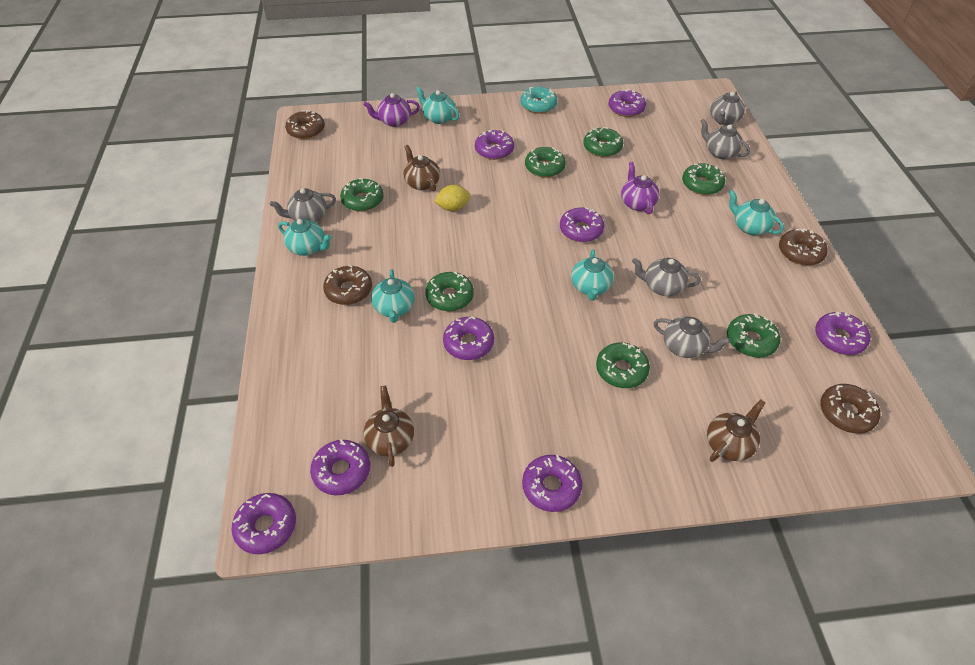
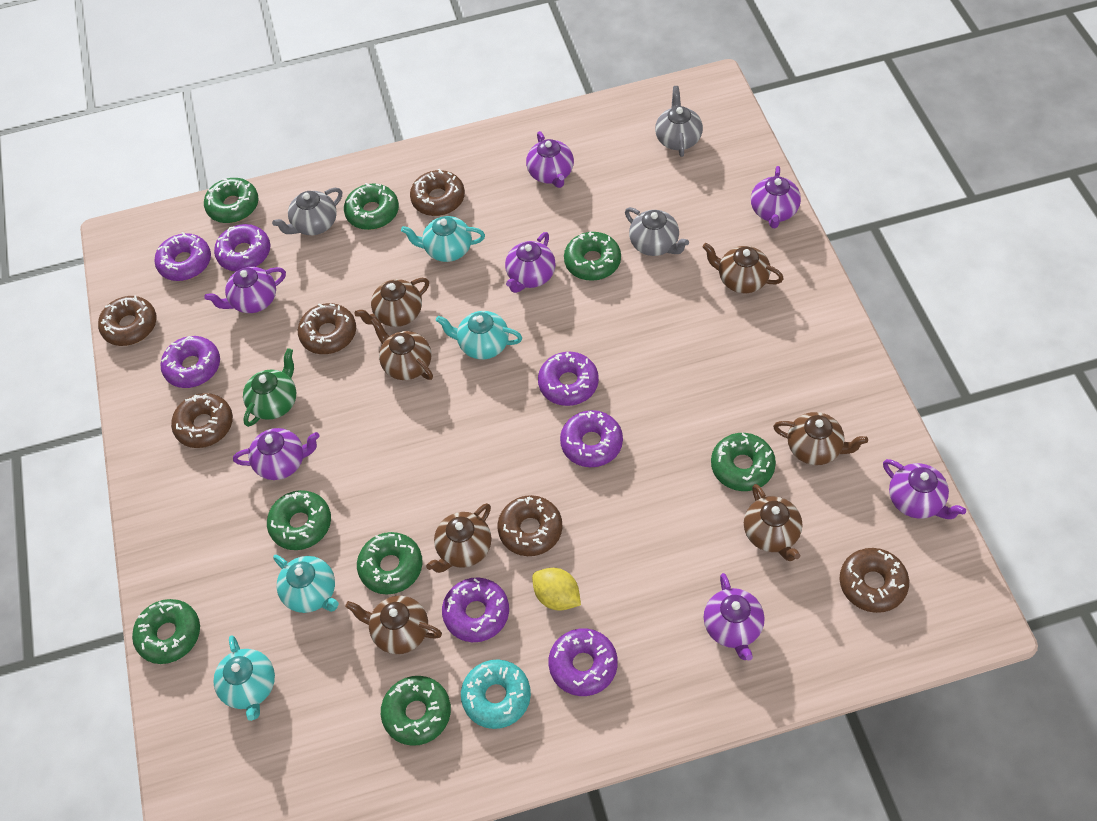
brown donut: [285,110,325,139] [323,265,372,305] [779,229,828,265] [820,384,880,434] = 4 -> [98,295,157,346] [171,393,233,448] [298,303,356,354] [410,169,465,216] [497,495,563,556] [839,548,909,613] = 6
brown teapot: [364,386,414,467] [403,145,440,191] [707,399,766,462] = 3 -> [345,595,442,654] [354,278,429,327] [371,318,433,380] [426,503,491,573] [702,243,784,293] [744,484,802,561] [773,412,868,465] = 7
green donut: [340,178,384,211] [425,272,474,311] [525,147,566,177] [583,127,623,157] [596,342,650,388] [682,163,725,195] [727,313,780,357] = 7 -> [132,599,200,664] [204,178,259,223] [267,490,331,550] [344,183,399,230] [357,532,423,595] [381,676,451,746] [564,232,621,281] [711,433,776,491] = 8
green teapot: none = 0 -> [243,348,296,427] = 1
grey teapot: [270,188,336,222] [632,258,701,296] [654,316,731,358] [701,118,750,159] [710,92,745,125] = 5 -> [272,188,342,235] [625,207,689,256] [655,86,703,157] = 3
purple donut: [231,493,296,554] [310,439,370,495] [443,316,494,360] [475,130,514,160] [522,455,582,512] [560,207,604,242] [608,89,646,117] [815,312,870,355] = 8 -> [154,232,211,281] [160,336,220,388] [214,224,270,271] [442,578,509,642] [538,352,599,406] [548,628,618,696] [560,410,623,467] = 7
purple teapot: [363,93,420,127] [621,162,660,214] = 2 -> [204,267,286,313] [233,428,320,480] [505,232,556,293] [526,131,574,188] [704,573,765,661] [751,166,801,228] [883,459,966,519] = 7
turquoise teapot: [278,219,332,256] [371,270,415,323] [415,86,459,124] [571,249,614,301] [729,190,784,235] = 5 -> [213,635,275,721] [273,555,339,613] [401,216,485,262] [436,311,522,359] = 4

